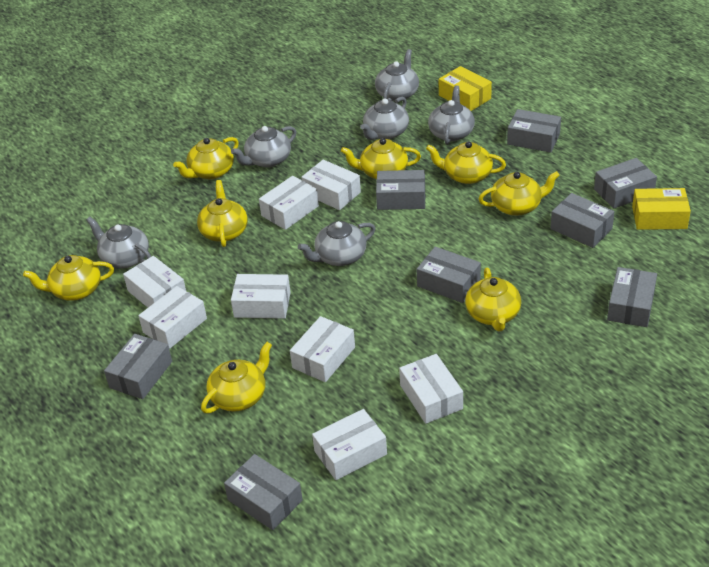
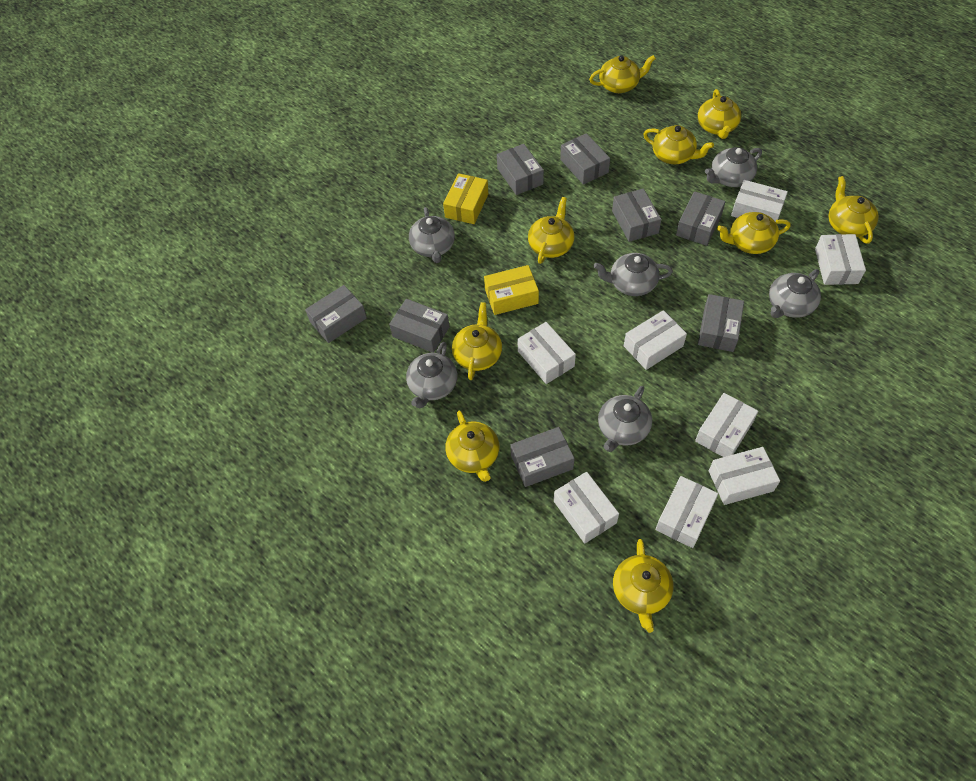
yellow teapot: [23,255,114,301] [173,137,239,179] [197,180,248,247] [201,342,272,413] [341,138,421,179] [426,141,506,184] [465,268,521,331] [479,171,560,216] = 8 -> [445,410,499,482] [452,302,502,380] [528,197,574,264] [589,55,656,93] [613,539,673,633] [643,125,714,164] [698,89,741,139] [717,212,791,254] [829,176,879,244] = 9

